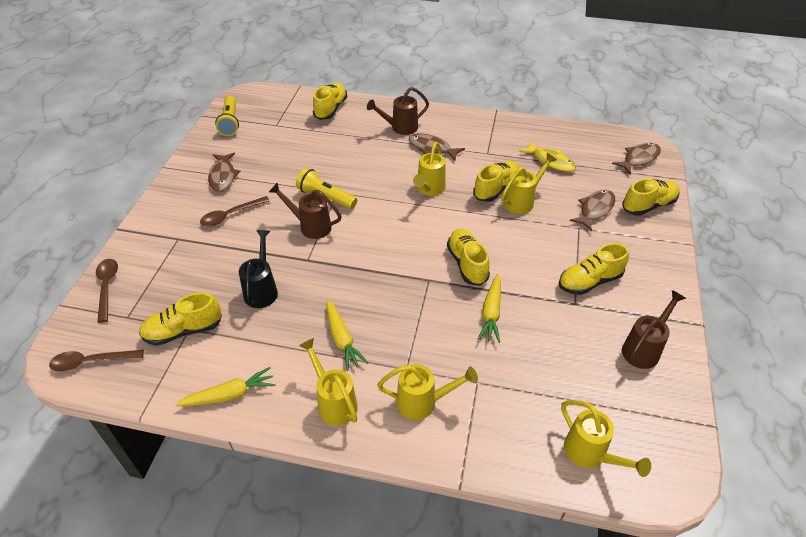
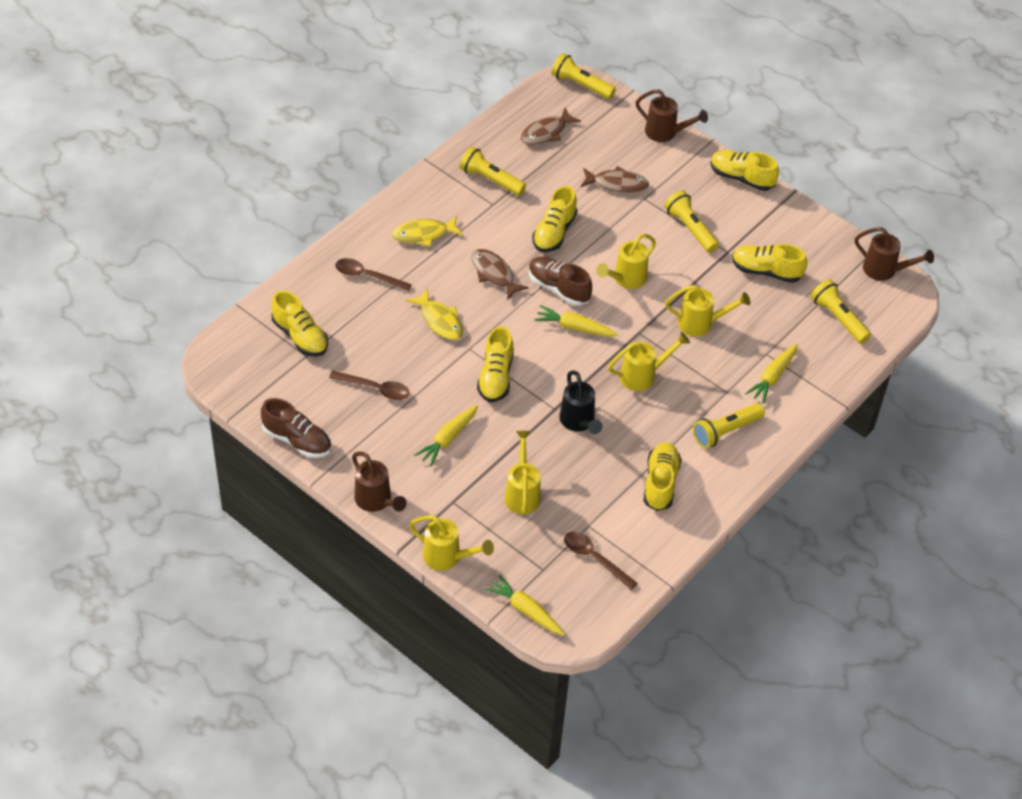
brown fish: [208,153,241,192] [409,133,465,160] [570,189,615,231] [612,143,661,174] = 4 -> [471,249,529,300] [521,108,581,145] [581,166,649,193] = 3
brown shoe: none = 0 -> [261,398,331,458] [529,257,592,306] = 2
yellow carrot: [175,367,275,406] [326,300,368,371] [478,274,501,343] = 3 -> [414,405,478,466] [485,574,565,636] [534,305,618,337] [745,344,798,404] = 4
yellow fish: [519,141,576,172] = 1 -> [392,216,463,247] [406,288,463,340] = 2
yellow flashlight: [215,96,239,136] [296,167,357,209] = 2 -> [460,146,526,196] [551,53,616,99] [664,191,719,253] [693,403,765,449] [811,279,871,344] = 5

